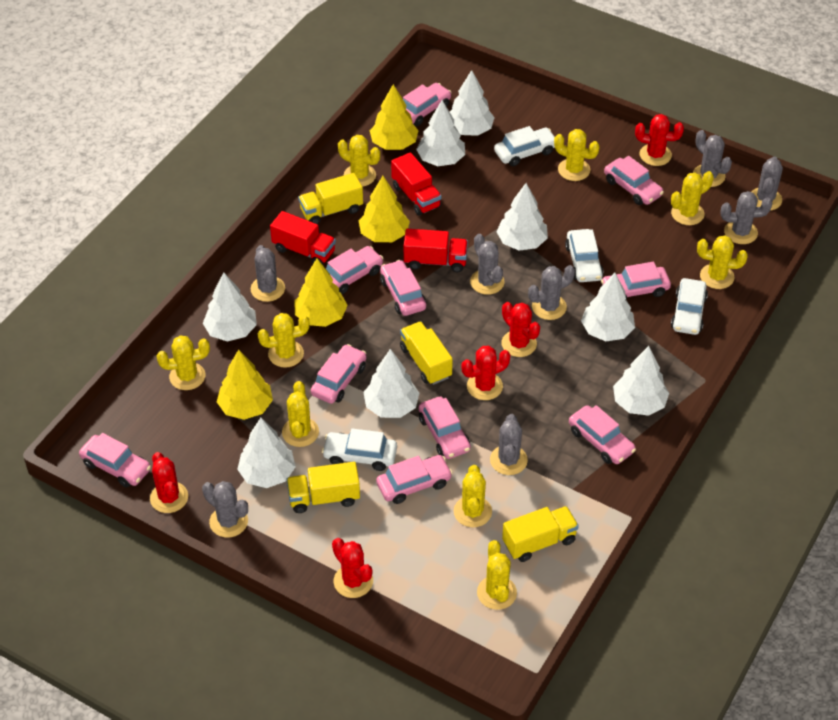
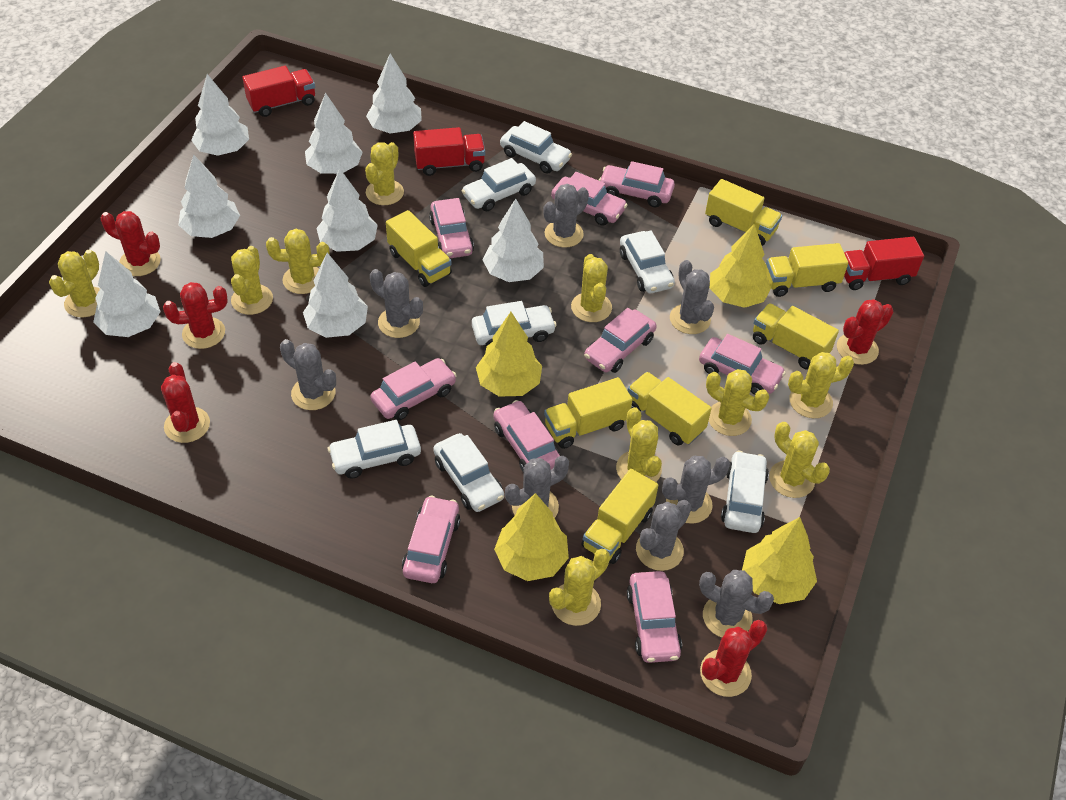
pink car: [79,433,151,487] [311,344,367,404] [326,246,383,294] [376,455,453,504] [380,260,426,316] [403,83,452,126] [418,396,471,459] [569,405,636,464] [601,262,671,300] [604,156,664,205] = 10 -> [370,358,457,420] [402,496,460,583] [429,198,474,258] [493,400,560,473] [551,172,627,226] [584,308,657,373] [599,161,675,207] [627,571,682,663] [699,334,786,395] = 9
white car: [322,429,397,471] [494,126,555,166] [565,229,604,282] [671,278,708,335] = 4 -> [328,420,421,479] [433,433,504,512] [462,158,536,211] [472,301,557,347] [500,121,572,174] [620,231,675,293] [721,451,769,533] = 7
yellow cactus: [157,335,210,390] [258,313,310,368] [282,381,319,447] [338,135,380,187] [454,465,492,527] [477,540,517,610] [554,129,600,181] [671,171,714,225] [697,236,748,289] = 9 -> [49,250,100,317] [231,246,273,315] [266,229,329,294] [365,142,404,205] [549,549,610,626] [571,254,612,322] [616,407,662,482] [706,369,769,436] [769,422,830,498] [788,352,854,419] = 10
yellow truck: [287,462,360,513] [298,173,363,224] [400,321,453,385] [502,506,579,562] = 4 -> [386,210,452,287] [544,377,633,449] [582,469,658,564] [627,372,712,446] [705,179,782,246] [753,303,839,369] [766,243,848,297] = 7

